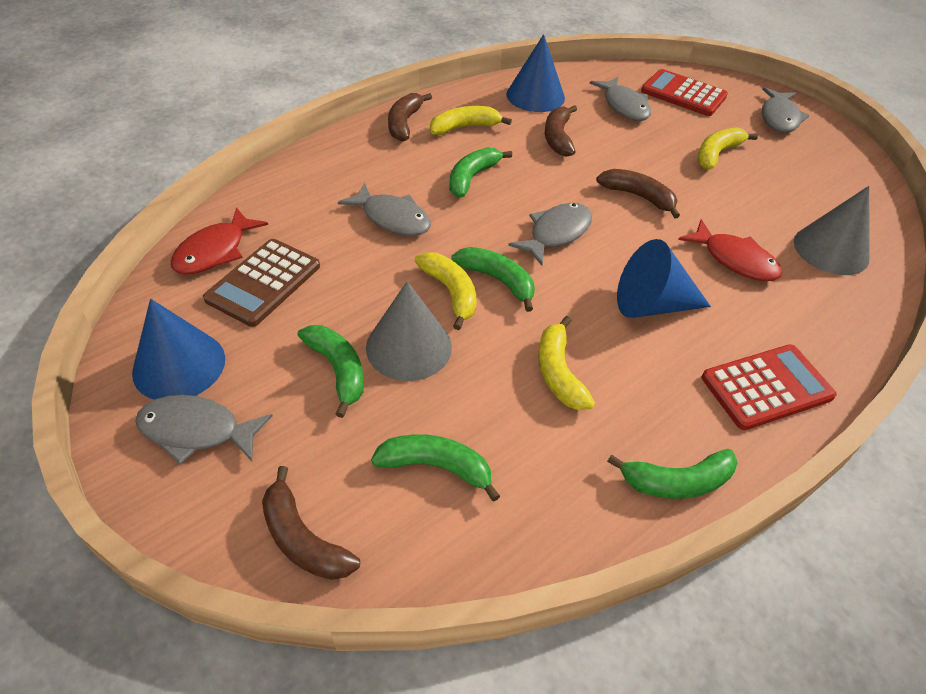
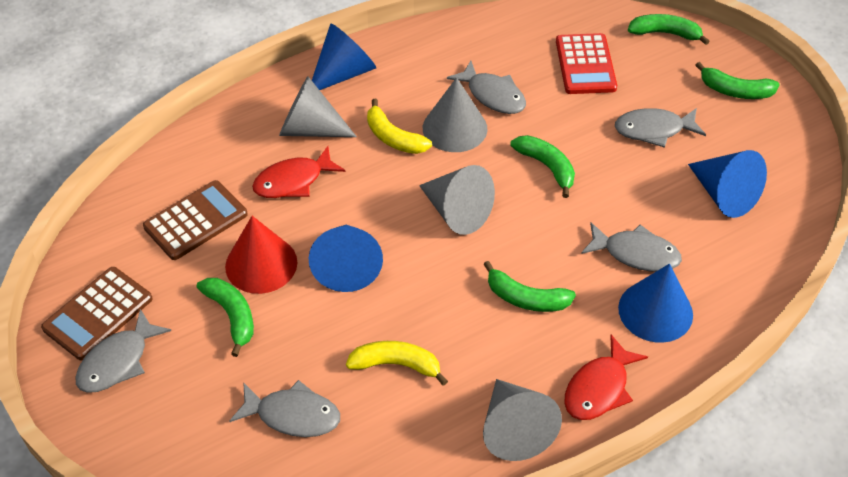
blue cone: [132,299,225,400] [506,34,565,112] [617,239,711,318] = 3 -> [309,225,383,292] [312,24,376,90] [618,264,693,343] [688,150,767,218] = 4
brown banana: [262,466,360,580] [388,93,432,141] [545,105,577,157] [596,169,680,219] = 4 -> none = 0
brown calculator: [203,239,320,327] = 1 -> [41,267,153,360] [143,180,248,260] = 2
grey cone: [366,281,452,381] [794,186,870,275] = 2 -> [279,76,357,137] [419,165,495,235] [423,77,487,152] [483,379,562,461] = 4
red calculator: [641,69,728,116] [702,344,837,430] = 2 -> [556,33,617,94] = 1
red cone: none = 0 -> [225,216,297,294] = 1
yellow banana: [414,252,476,330] [430,106,512,135] [538,316,595,410] [698,127,758,170] = 4 -> [346,341,448,386] [367,99,432,154] = 2

